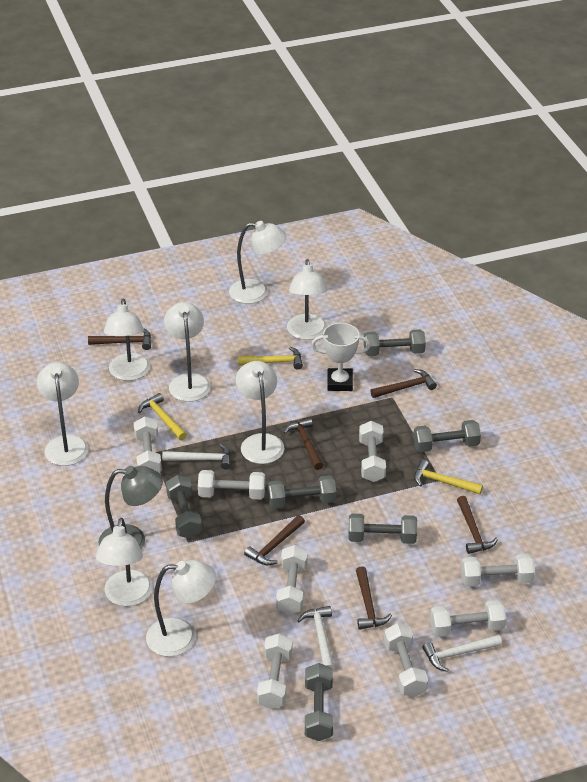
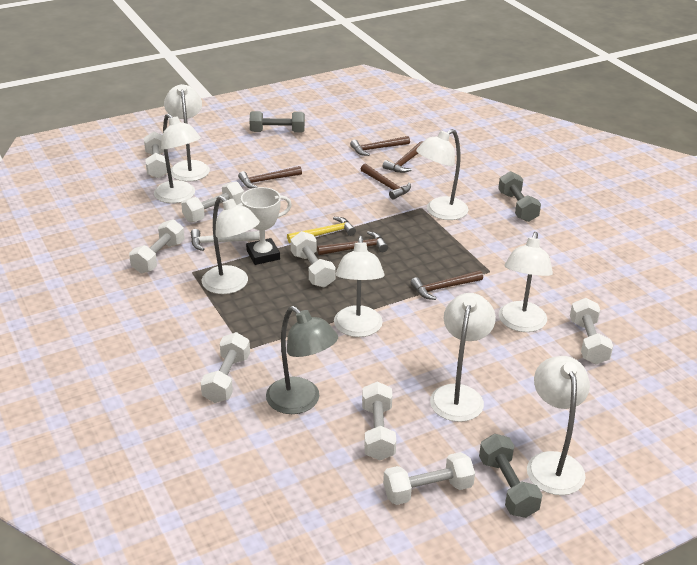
grey dumbbell: [166,475,202,539] [268,475,336,509] [305,663,333,741] [348,514,417,544] [364,329,426,356] [413,420,481,452] = 6 -> [249,111,305,132] [479,434,542,518] [498,171,541,222] = 3
white hammer: [162,443,231,469] [297,606,335,670] [422,635,502,672] = 3 -> [191,229,260,251] = 1
yellow hammer: [138,393,187,440] [238,347,303,370] [414,460,483,494] = 3 -> [287,217,356,243] = 1

